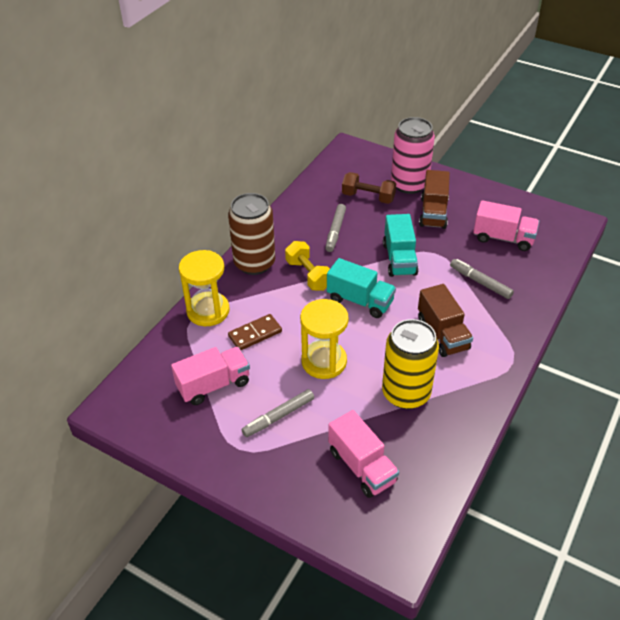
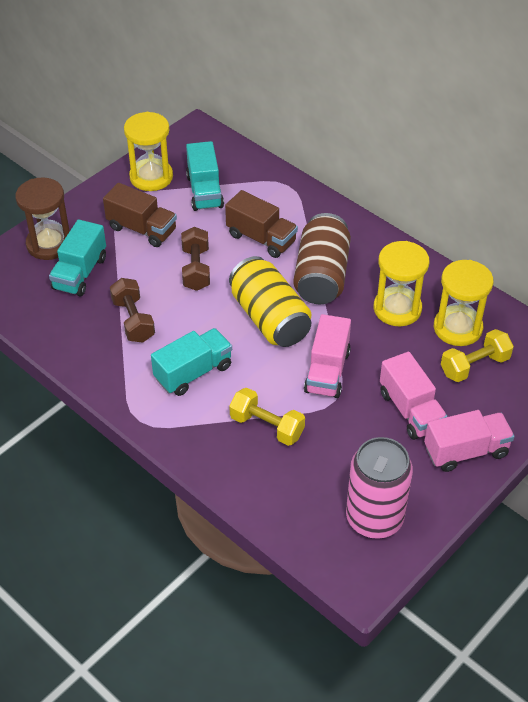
brown domino: [228,314,282,350] = 1 -> none = 0
brown dumbbell: [342,172,396,204] = 1 -> [110,278,155,342] [181,227,210,291] = 2
brown hourglass: none = 0 -> [15,177,70,260] = 1
grey marker: [242,389,314,437] [325,204,346,252] [450,259,514,299] = 3 -> none = 0
turquoise truck: [327,258,396,318] [383,214,419,277] = 2 -> [49,219,106,296] [151,328,232,396] [186,141,224,211] = 3
yellow dumbbell: [285,241,330,291] = 1 -> [229,388,305,446] [441,329,514,382] = 2
yellow hourglass: [179,250,229,326] [300,299,349,379] = 2 -> [124,112,173,191] [374,241,429,326] [434,260,493,346] = 3

